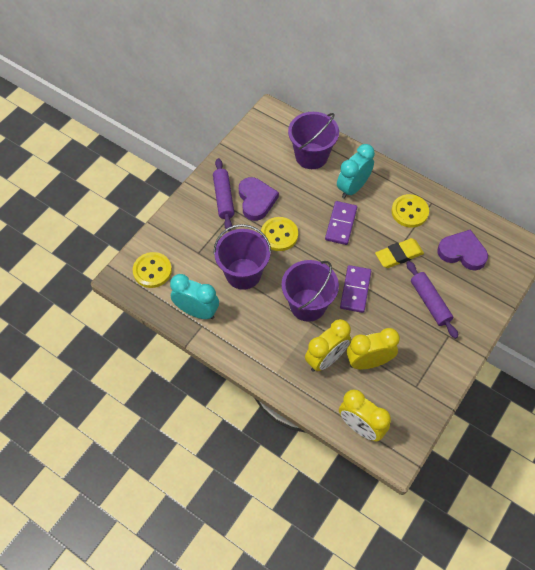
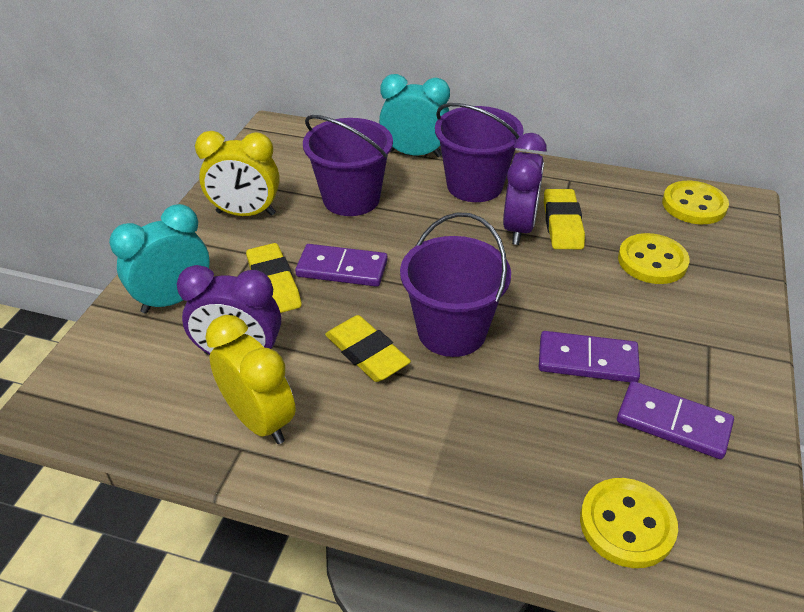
purple clock: none = 0 -> [177,265,281,354] [503,133,547,245] = 2
purple domino: [325,201,357,245] [340,265,371,313] = 2 -> [295,244,388,287] [539,331,640,382] [617,381,734,459] = 3
purple heart: [239,177,279,221] [437,230,488,271] = 2 -> none = 0
purple rolling pin: [213,158,234,231] [407,261,458,339] = 2 -> none = 0
yellow clock: [305,319,351,372] [339,389,391,441] [347,328,400,369] = 3 -> [195,131,280,216] [205,315,296,444] = 2
yellow eraser: [375,238,424,268] = 1 -> [246,243,302,313] [325,315,411,382] [544,189,585,249] = 3

